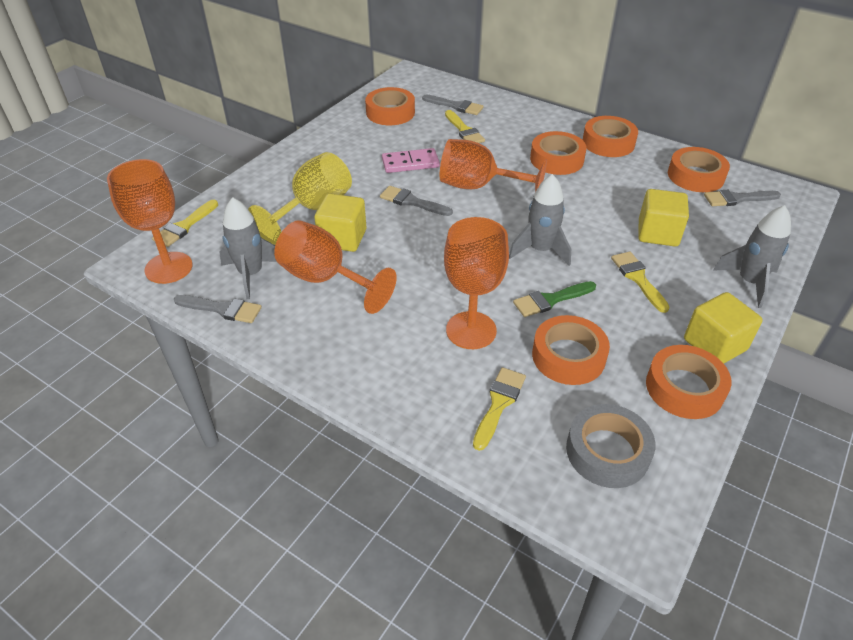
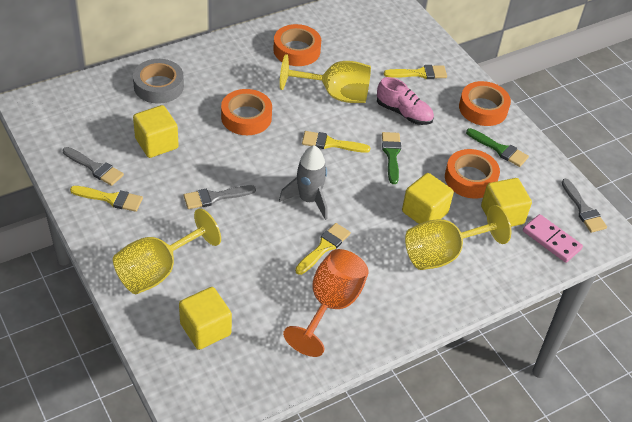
green brush: [513,281,596,317] = 1 -> [382,132,401,184] [466,128,529,167] = 2
grey brush: [174,295,262,323] [380,186,453,216] [422,95,484,115] [704,190,781,206] = 4 -> [63,147,124,186] [183,185,256,209] [561,179,607,233] = 3
grey rocket: [219,197,277,299] [509,174,571,266] [713,205,791,308] = 3 -> [279,145,328,220] = 1
orange goblet: [107,159,193,284] [274,220,397,314] [440,139,547,192] [444,217,509,349] = 4 -> [283,249,369,357] = 1
orange tape: [365,87,415,125] [530,131,587,175] [532,315,610,385] [583,116,638,157] [646,345,732,419] [668,147,730,192] = 6 -> [221,89,272,135] [273,24,321,66] [445,149,500,199] [459,81,511,126] = 4
pink shoe: none = 0 -> [377,77,434,125] = 1
yellow cube: [314,193,366,252] [638,189,689,246] [684,292,763,364] = 3 -> [133,105,179,158] [179,287,232,350] [402,173,454,224] [481,178,532,227] = 4
yellow goblet: [248,152,352,245] = 1 -> [113,208,221,294] [280,54,371,103] [405,205,511,270] = 3

